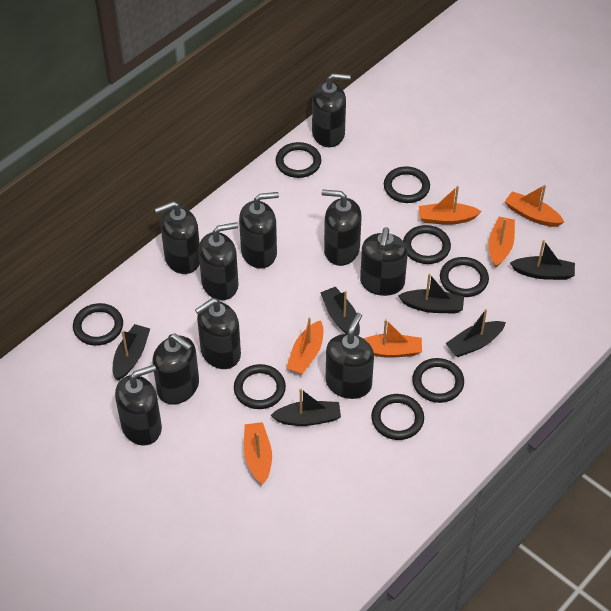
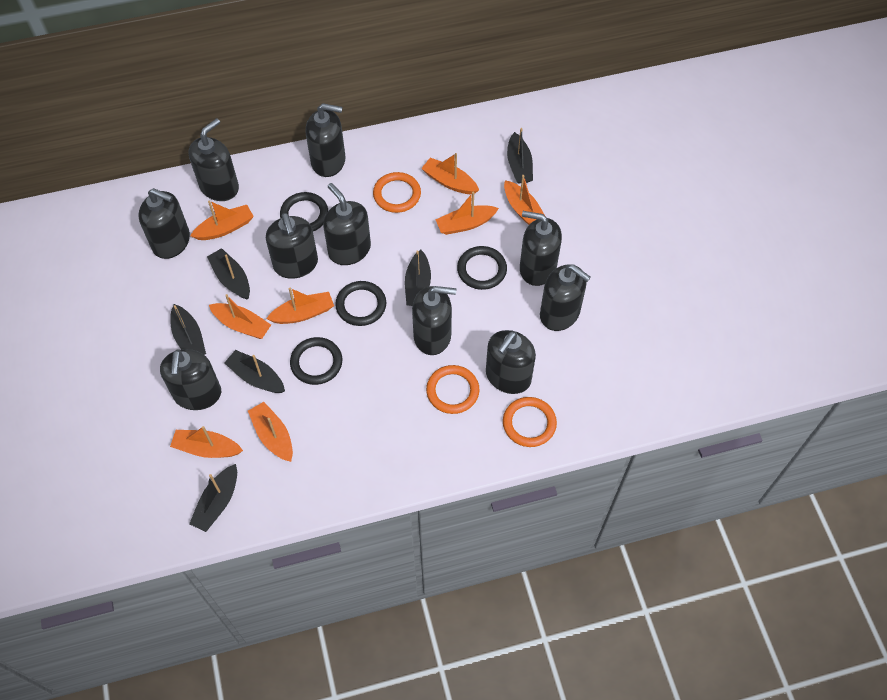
black ring: [73,303,123,346] [234,364,286,409] [276,142,321,178] [371,394,424,440] [384,166,430,203] [403,225,451,264] [412,358,464,403] [440,257,489,297] = 8 -> [280,192,328,231] [290,337,342,385] [335,281,386,326] [457,246,507,290] = 4
orange boat: [244,422,272,485] [287,317,323,374] [363,319,422,358] [419,186,482,225] [488,217,515,268] [505,185,564,227] = 6 -> [170,426,243,458] [190,200,254,240] [209,294,271,339] [248,402,293,462] [266,288,334,324] [421,153,479,194] [435,192,499,235] [504,175,544,225] = 8
orange ring: none = 0 -> [373,172,421,213] [426,365,480,414] [503,397,557,447] = 3

